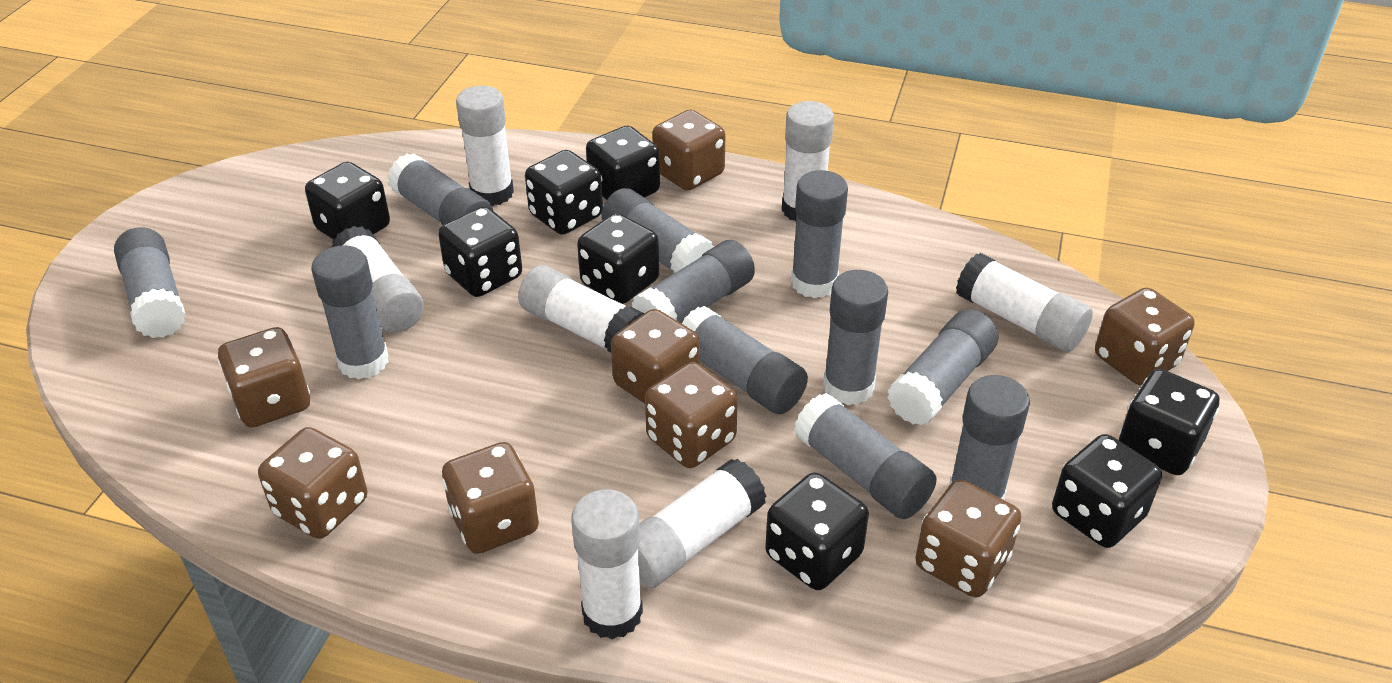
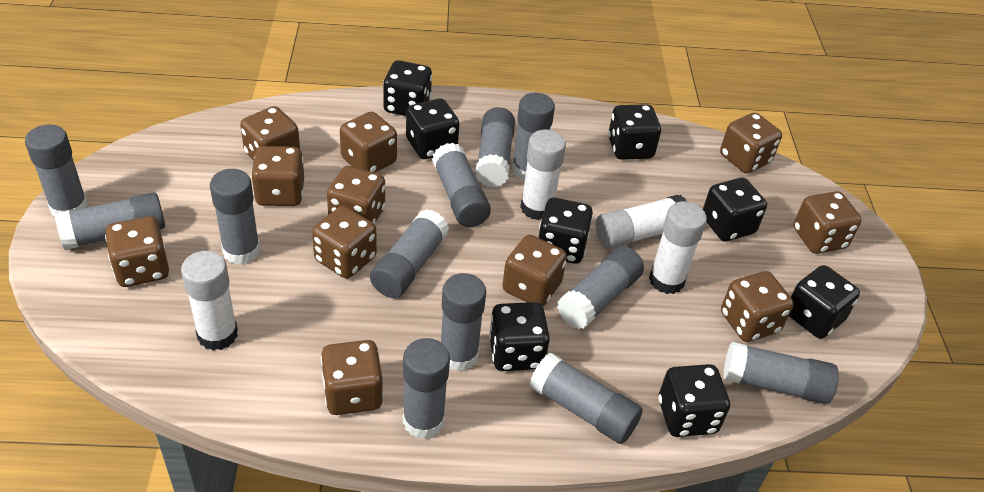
brown dice: [218,327,310,428] [258,427,367,539] [442,442,539,554] [611,309,700,404] [645,362,738,468] [652,110,725,191] [915,479,1021,597] [1095,287,1195,385] = 8 -> [105,216,169,287] [240,106,300,160] [251,146,304,206] [312,206,377,279] [321,340,383,415] [327,166,385,224] [340,112,397,173] [502,235,567,306] [720,113,782,173] [721,271,794,342] [794,191,862,254] = 11
grey glue stick: [114,227,185,338] [311,245,389,379] [387,153,493,225] [601,188,714,273] [632,240,755,324] [682,306,808,414] [791,170,848,298] [794,393,937,519] [823,270,888,405] [887,309,999,426] [949,375,1030,500] = 11 -> [25,125,88,216] [55,193,165,250] [210,169,260,265] [370,209,449,298] [403,338,450,439] [432,143,491,227] [441,273,486,371] [476,107,515,187] [512,93,555,180] [529,353,643,444] [557,246,644,329] [723,342,839,404] = 12
white glue stick: [331,226,424,332] [456,86,514,206] [518,265,644,353] [571,490,643,639] [638,459,766,588] [782,101,834,221] [956,253,1093,352] = 7 -> [181,251,238,351] [520,129,566,220] [596,195,687,249] [649,201,707,294] = 4

